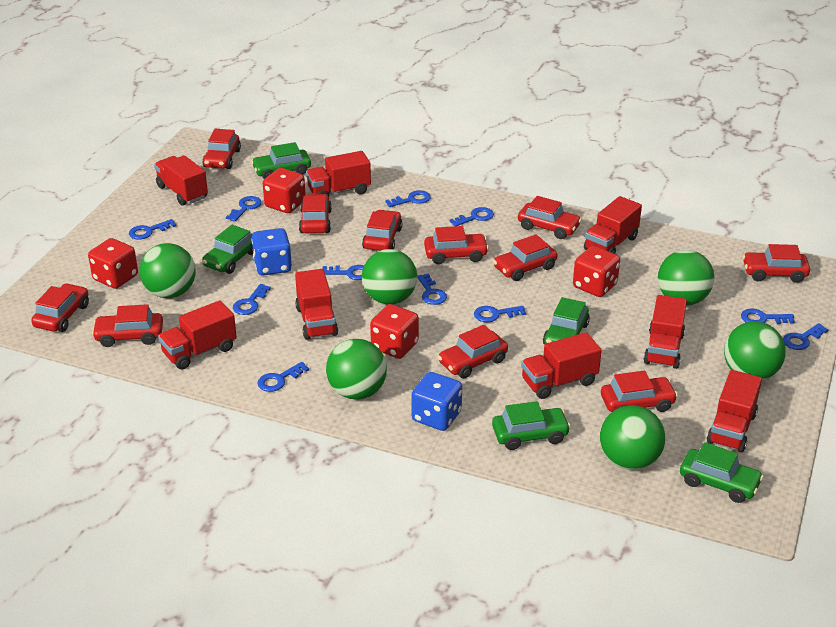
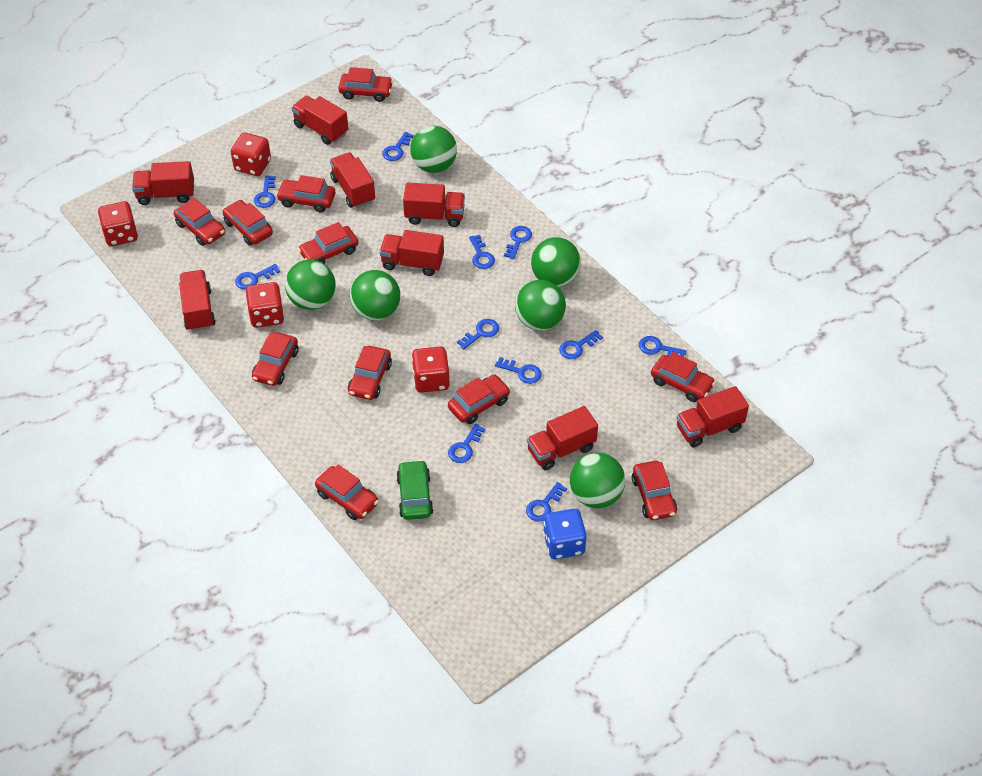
blue dice: [251,228,292,276] [411,372,462,431] = 2 -> [543,509,587,559] = 1
green car: [202,225,253,274] [251,142,311,179] [492,401,571,450] [543,297,590,345] [680,442,764,503] = 5 -> [396,460,434,520] = 1

